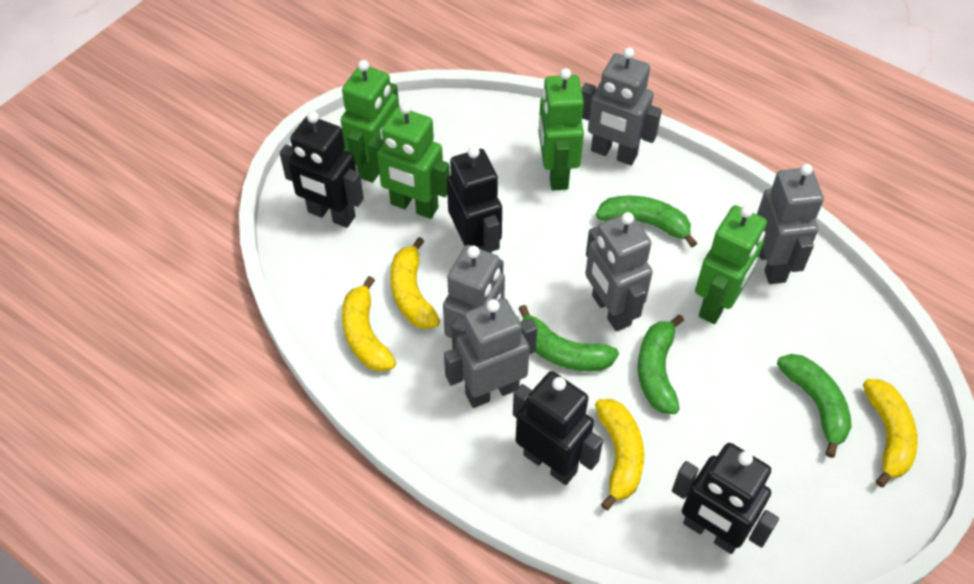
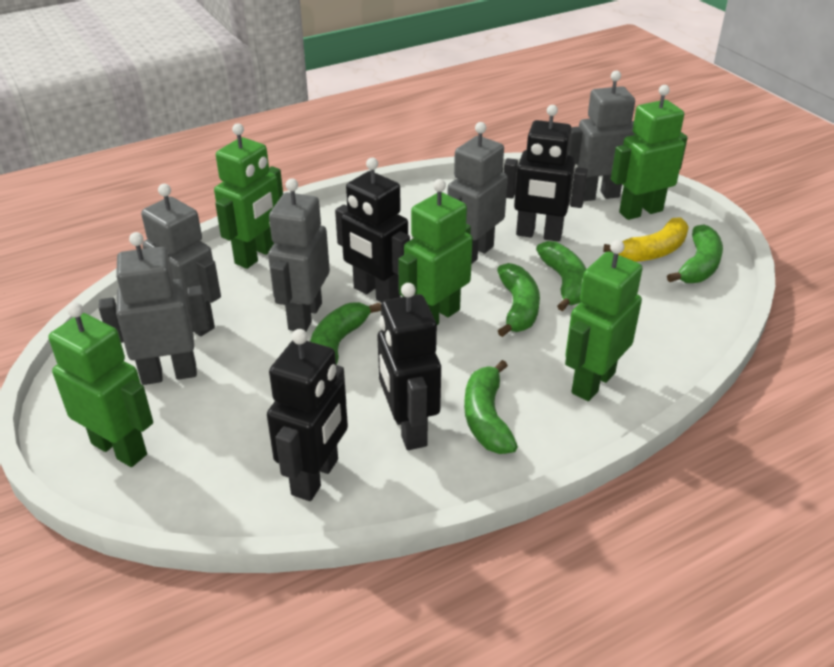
green banana: [518,305,619,372] [596,196,697,247] [638,315,684,414] [777,354,852,458] = 4 -> [310,302,381,365] [464,360,518,454] [497,263,540,337] [536,241,586,311] [667,224,723,283] = 5
green robot: [341,60,399,183] [367,102,450,219] [539,68,584,191] [695,205,767,324] = 4 -> [48,302,153,467] [214,123,283,269] [398,179,473,325] [565,240,642,401] [611,85,688,220] = 5
yellow banana: [342,276,396,372] [390,237,440,329] [595,399,644,510] [863,379,918,487] = 4 -> [603,217,689,262] = 1

